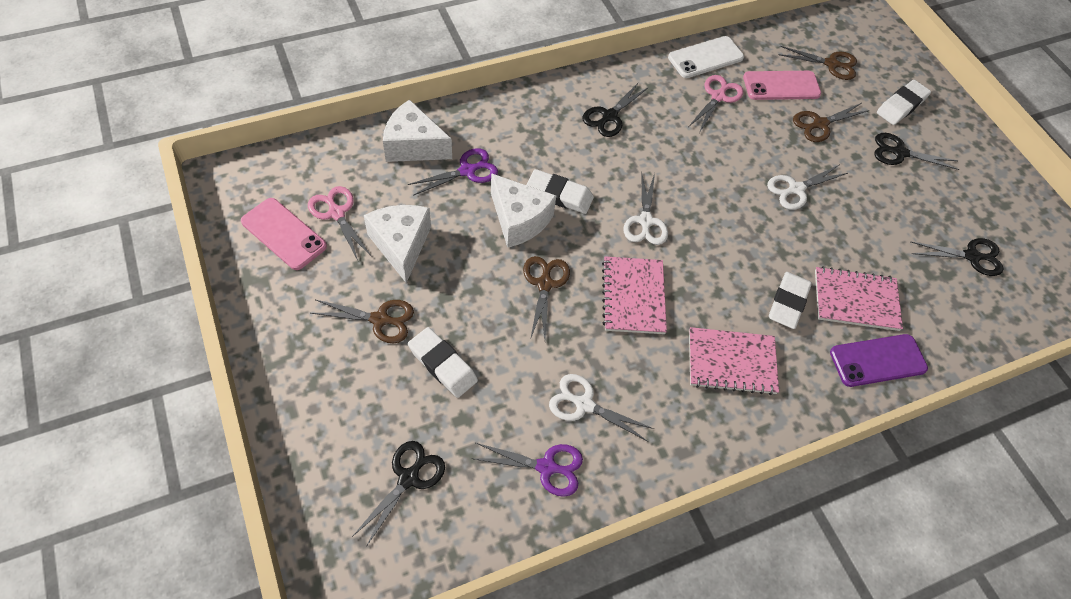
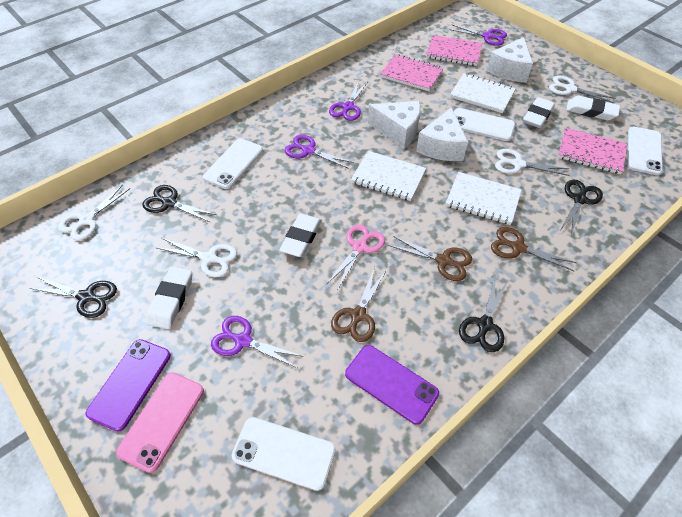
brown scissors: [311,300,414,343] [523,256,570,340] [778,46,857,80] [793,103,870,142] = 4 -> [331,267,386,342] [389,236,472,281] [491,227,577,272] = 3
pink phone: [241,198,327,270] [743,71,821,100] = 2 -> [116,373,204,473] = 1
pink scissors: [308,186,372,260] [688,75,743,133] = 2 -> [327,224,385,289] = 1
purple phone: [830,334,928,387] = 1 -> [85,339,171,432] [345,345,439,425] = 2
purple scissors: [408,148,498,196] [471,443,583,497] = 2 -> [211,316,304,368] [285,135,354,169] [329,81,367,121] [449,25,507,46] = 4
white notebook: none = 0 -> [351,151,426,201] [446,172,522,225] [450,73,516,113] = 3
white phone: [668,36,744,78] = 1 -> [203,139,263,189] [232,417,335,491] [454,108,515,141] [627,126,663,175] = 4
white scissors: [549,374,654,442] [623,172,668,245] [767,165,848,210] = 3 -> [58,184,130,241] [157,238,237,277] [495,149,570,176] [549,76,616,103] = 4

